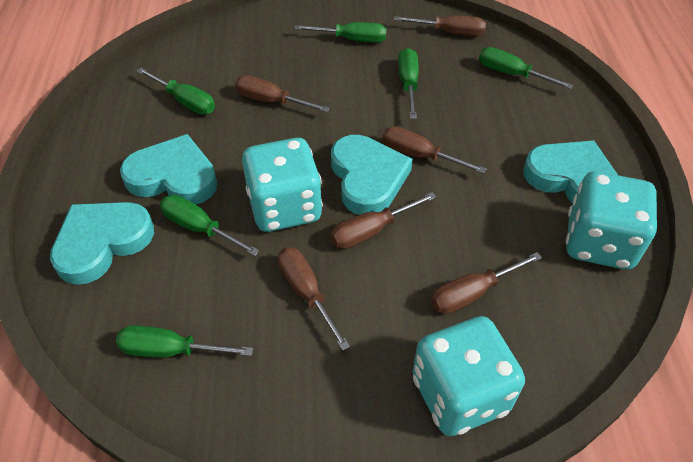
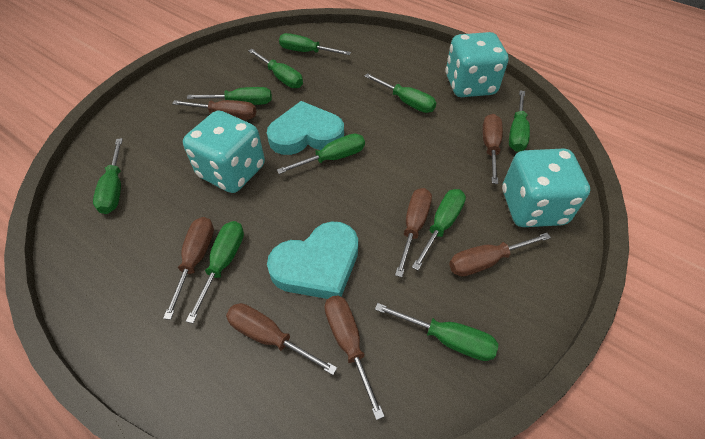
brown screwdriver: [235,75,330,112] [278,247,350,351] [331,192,436,249] [382,126,487,174] [394,15,486,36] [431,252,542,314] = 6 -> [163,217,214,320] [172,100,256,120] [226,303,337,375] [325,296,385,420] [395,188,432,277] [449,233,551,276] [482,114,503,184] = 7
green screwdriver: [116,325,253,358] [136,68,215,115] [160,195,260,256] [294,22,387,43] [398,48,419,119] [479,47,574,89] = 6 -> [93,138,123,214] [186,221,244,323] [187,87,272,105] [248,49,303,88] [277,134,365,174] [279,33,351,55] [365,73,436,113] [375,303,498,361] [412,189,466,271] [509,90,530,152] = 10
turquoise heart: [50,202,154,285] [120,134,217,205] [331,135,413,215] [523,140,618,204] = 4 -> [267,101,344,155] [267,221,358,299] = 2

